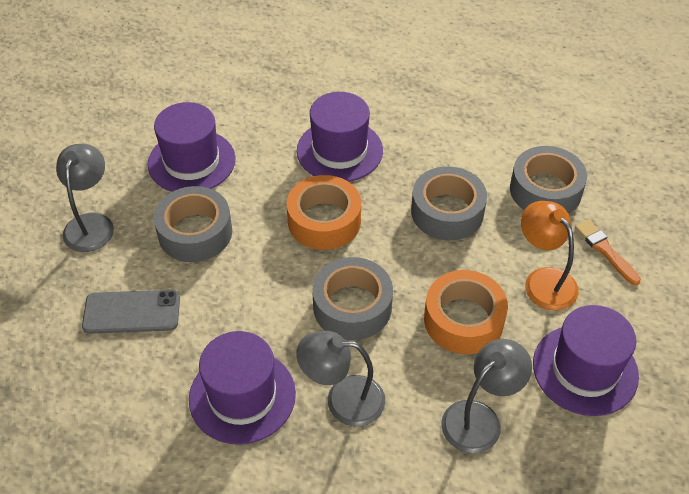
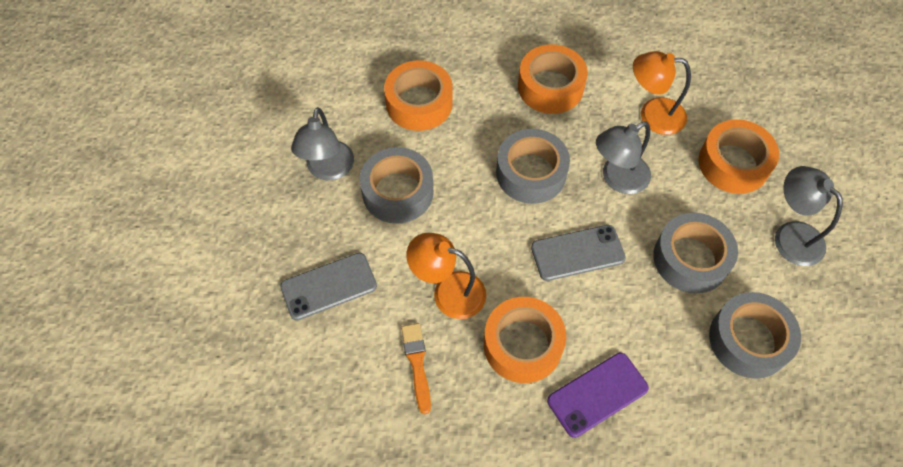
grey phone: [82,290,180,334] = 1 -> [280,253,377,321] [531,225,626,281] = 2
orange lamp: [521,201,579,311] = 1 -> [407,233,486,319] [633,51,691,135] = 2
orange tape: [287,175,361,250] [424,270,508,354] = 2 -> [384,60,453,131] [484,297,566,383] [518,44,588,114] [699,119,779,194] = 4
purple hat: [148,102,236,192] [189,331,296,445] [297,92,383,182] [533,305,639,416] = 4 -> none = 0
purple phone: none = 0 -> [547,353,649,438] = 1

